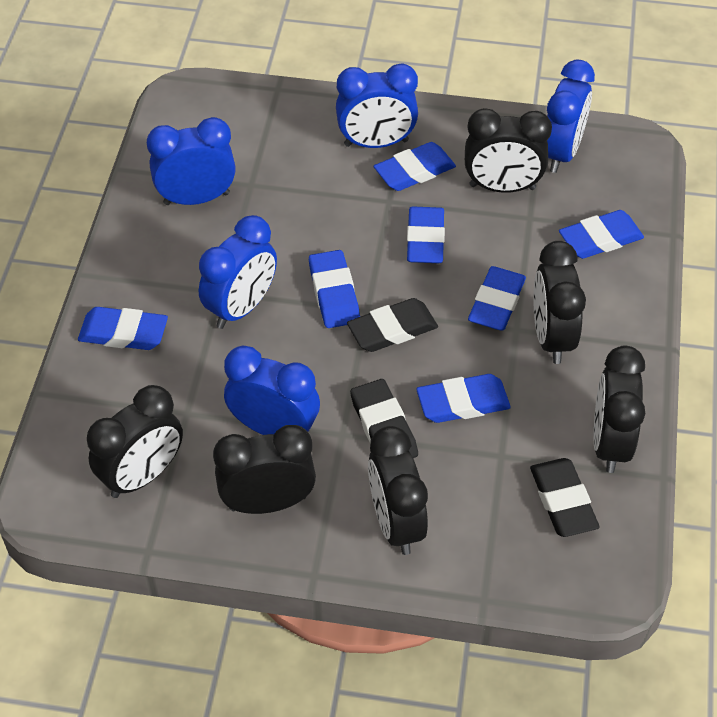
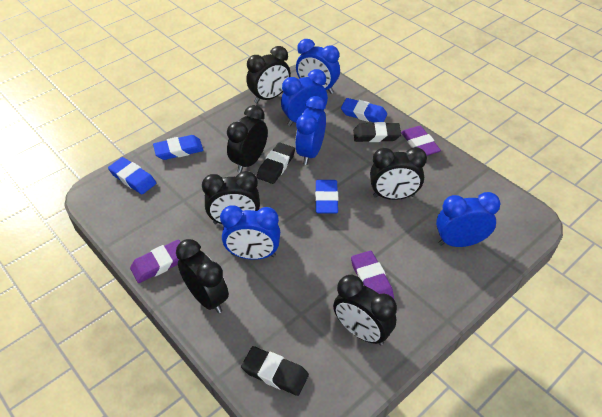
blue eraser: [78,307,168,350] [309,250,360,328] [373,142,456,191] [407,206,445,263] [416,374,511,423] [468,266,526,331] [559,210,644,259] = 7 -> [108,157,156,194] [153,135,204,160] [315,180,338,214] [341,98,387,122] = 4
purple eraser: none = 0 -> [130,239,181,283] [351,251,394,299] [401,126,441,156] = 3

